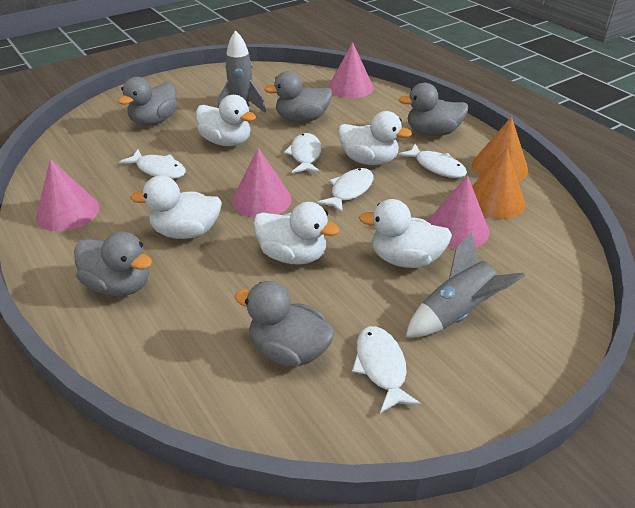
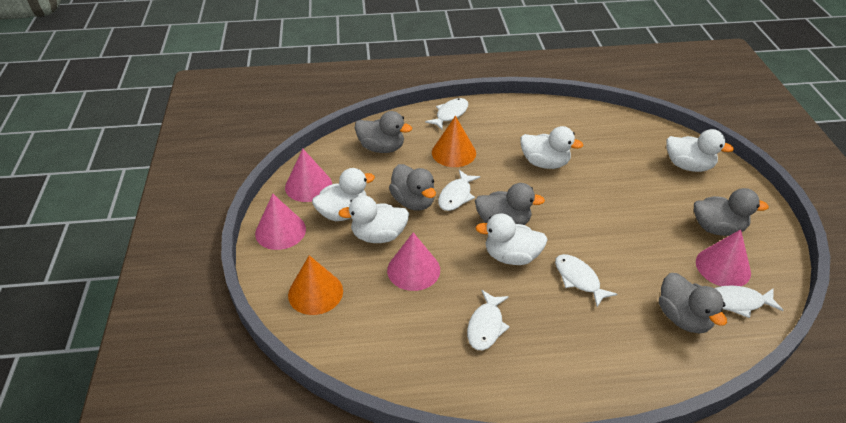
grey rocket: [218,30,266,113] [406,233,525,337] = 2 -> none = 0

